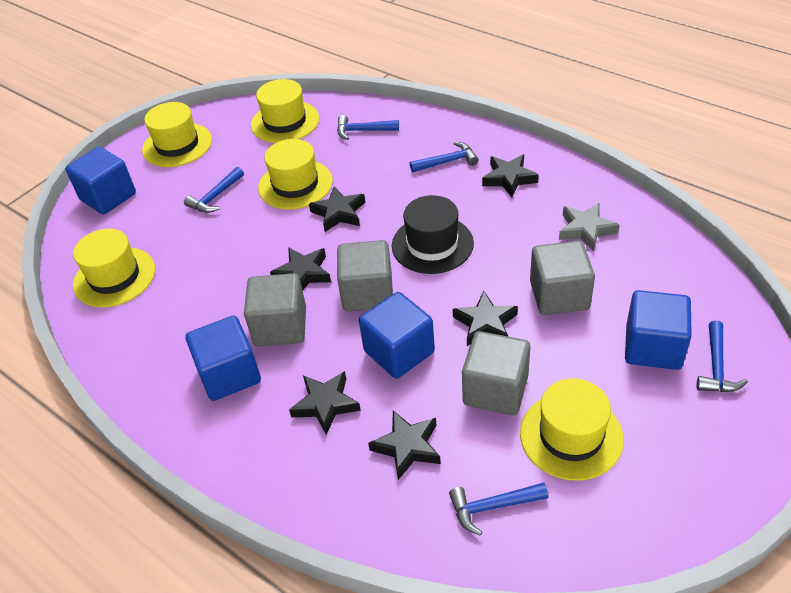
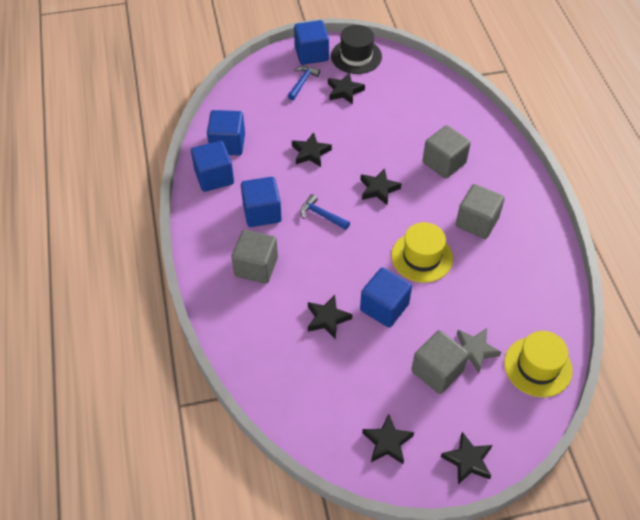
blue cube: [65,147,136,214] [186,316,261,401] [359,292,435,379] [625,290,692,370] = 4 -> [191,141,234,192] [207,110,245,156] [241,177,282,227] [294,20,329,65] [360,267,412,328] = 5
blue hammer: [184,167,244,213] [337,115,399,140] [410,142,479,172] [449,483,549,536] [696,320,748,392] = 5 -> [288,66,320,100] [300,194,350,230] = 2
yellow hat: [73,229,155,308] [142,102,212,167] [251,79,319,143] [258,139,333,210] [520,378,624,481] = 5 -> [391,222,453,283] [504,331,572,397] = 2

